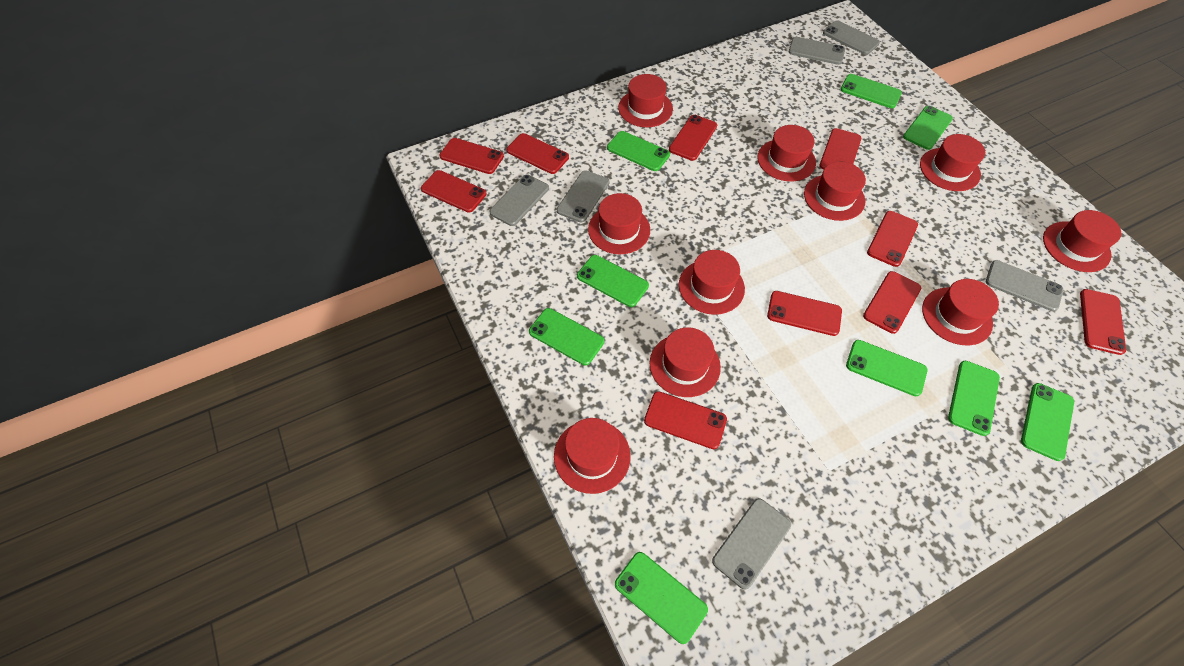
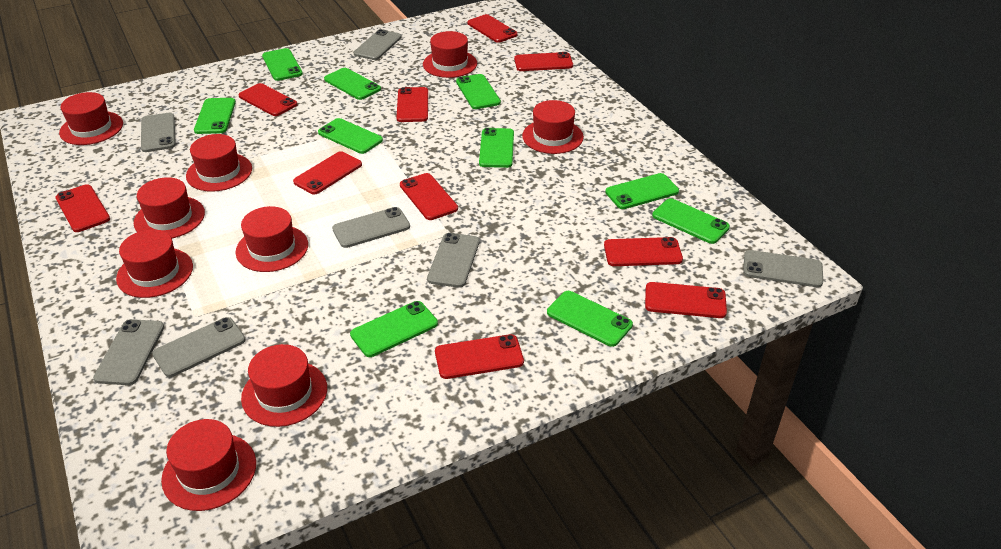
green phone: [529,308,604,365] [577,255,649,307] [607,131,670,171] [615,552,708,644] [840,74,902,108] [846,340,927,396] [903,106,953,150] [948,361,1000,436] [1021,383,1074,461] = 9 -> [194,98,236,134] [262,48,303,81] [318,118,383,154] [324,68,381,100] [350,301,438,357] [456,74,501,109] [479,128,514,168] [547,291,633,347] [605,173,679,209] [652,198,730,244] = 10
grey phone: [490,174,549,226] [557,170,610,222] [712,498,791,590] [789,37,845,65] [823,20,880,55] [986,260,1063,311] = 6 -> [93,319,164,385] [141,113,176,152] [152,317,246,377] [332,207,410,248] [353,29,402,60] [427,233,480,288] [743,250,823,287] = 7
red hat: [554,418,631,494] [588,193,650,254] [618,74,673,127] [649,327,721,397] [679,250,745,315] [757,125,816,181] [804,162,866,221] [920,134,985,191] [922,279,999,345] [1043,210,1121,272] = 10 -> [59,92,123,145] [116,230,193,298] [134,177,205,239] [161,419,256,511] [186,134,252,192] [236,206,308,272] [241,344,327,427] [423,31,477,78] [522,100,584,154] = 9

